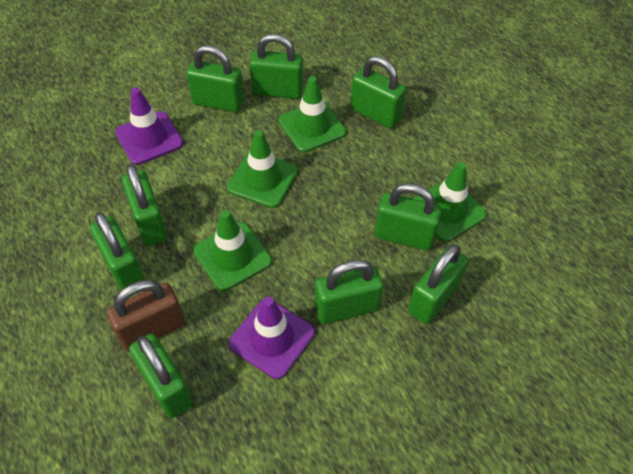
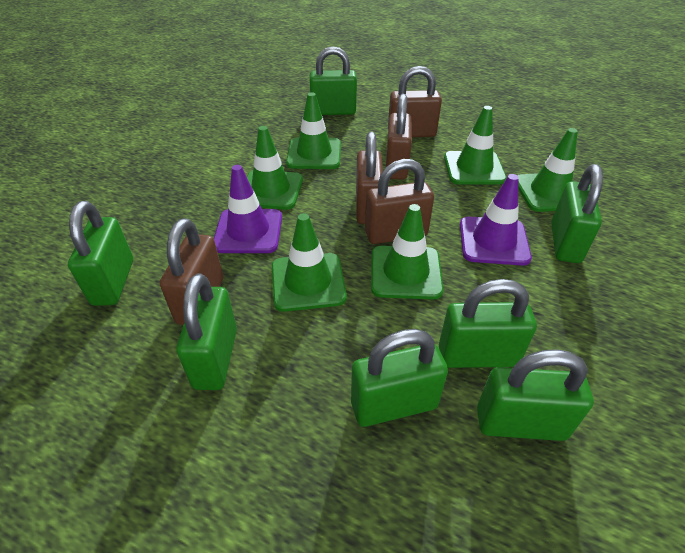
brown padlock: [107,280,185,352] = 1 -> [160,218,223,325] [356,132,383,224] [365,159,434,244] [386,94,412,180] [388,66,442,137] = 5
green padlock: [90,212,145,290] [122,164,167,246] [129,334,193,418] [187,45,244,112] [250,34,303,99] [314,259,383,324] [350,56,406,128] [375,183,442,250] [408,245,469,324] = 9 -> [68,201,133,306] [176,273,237,390] [310,46,357,115] [351,329,448,427] [439,279,537,368] [477,349,594,441] [551,164,603,263] = 7
green traffic cone: [193,210,272,291] [227,130,298,208] [279,76,346,153] [413,162,487,242] = 4 -> [247,126,303,210] [272,213,347,312] [286,92,341,169] [371,204,443,299] [444,106,507,184] [517,128,578,212] = 6

